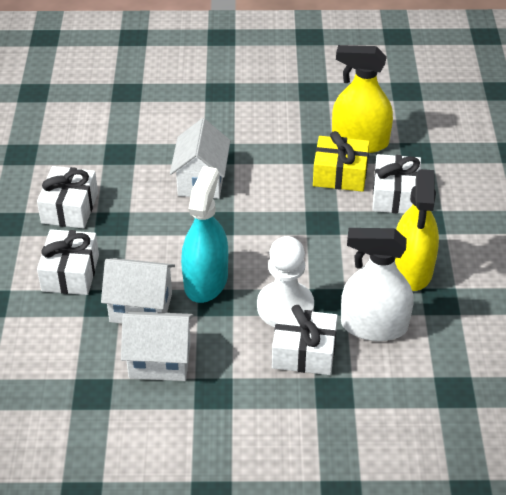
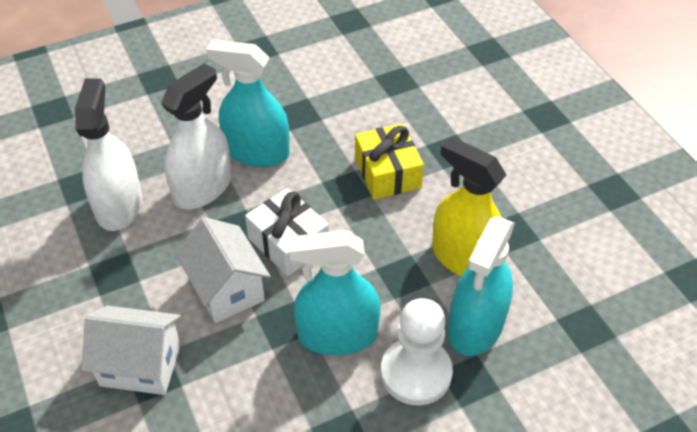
turquoise spray bottle: [181,166,228,303] = 1 -> [206,40,290,167] [289,230,381,355] [448,216,515,356] = 3
white gift: [37,166,98,229] [37,229,99,295] [272,305,338,375] [372,154,421,214] = 4 -> [245,188,329,276] = 1
white house: [101,258,175,323] [121,311,194,381] [170,118,231,199] = 3 -> [81,306,181,395] [175,217,270,323] = 2
white spray bottle: [341,228,414,341] = 1 -> [75,78,142,231] [161,63,232,209] = 2
yellow spray bottle: [332,45,393,153] [395,169,439,291] = 2 -> [432,137,506,276] = 1

